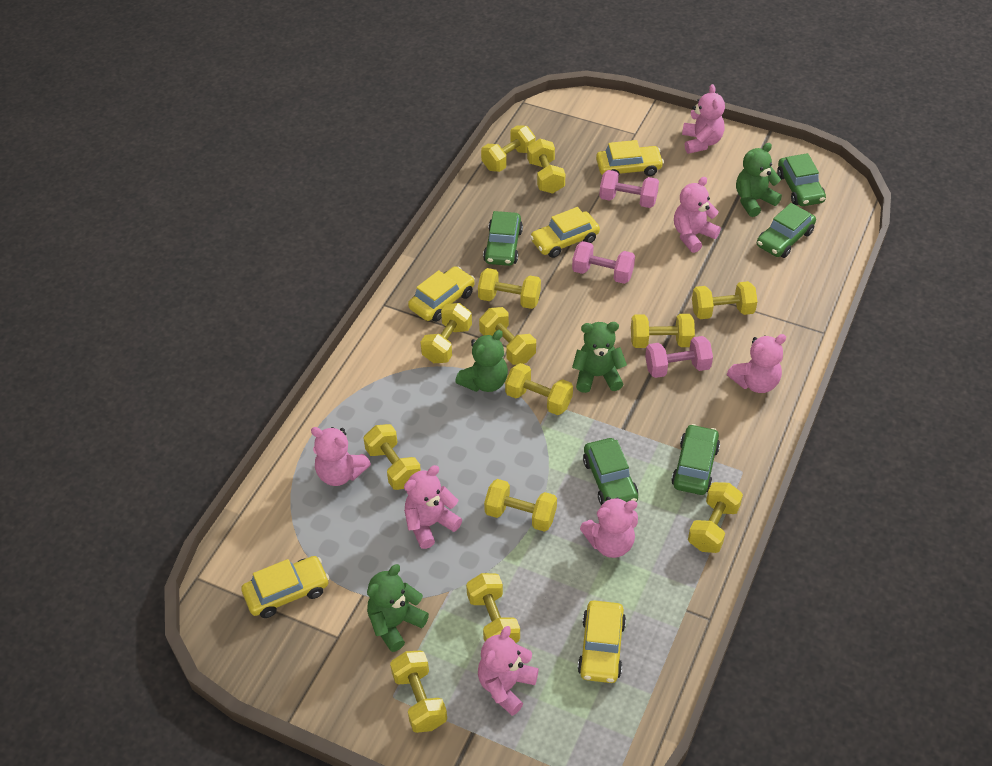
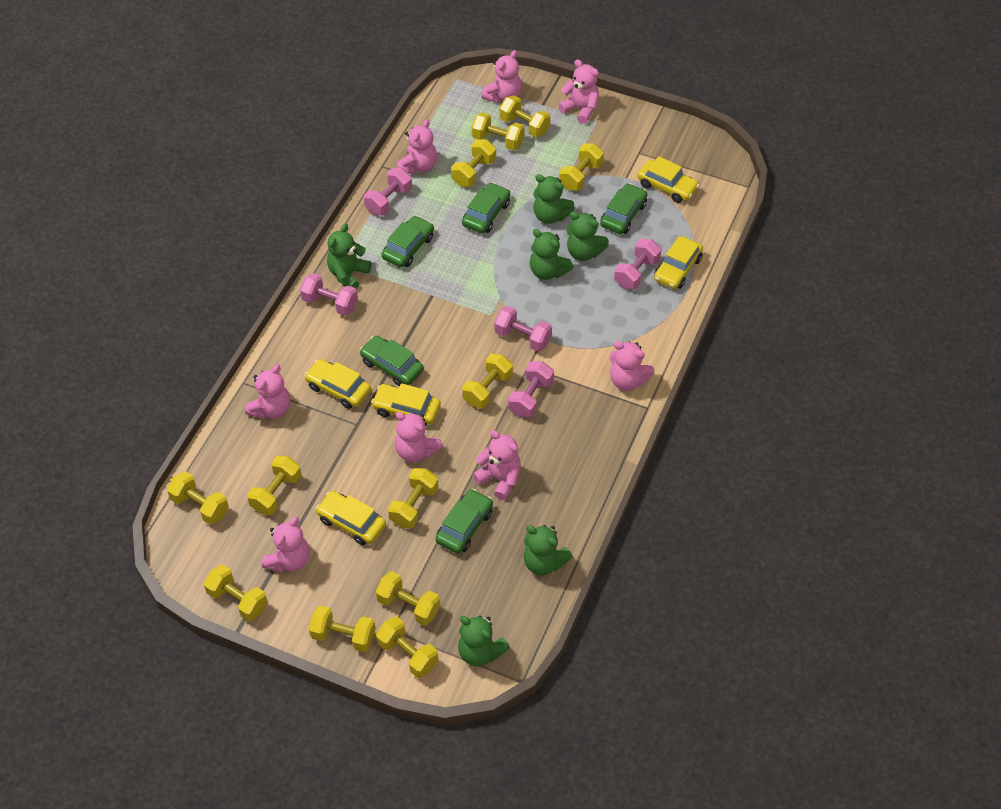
green teddy bear: [367,564,429,652] [455,330,508,392] [572,322,627,393] [736,143,782,217] = 4 -> [327,224,371,289] [458,615,510,666] [523,525,573,575] [530,229,573,280] [533,174,575,224] [567,212,609,261] = 6
pink dumbbell: [572,241,635,284] [599,170,659,208] [645,336,713,378] = 3 -> [300,273,358,316] [364,168,412,216] [494,306,552,352] [508,361,554,418] [614,239,661,289] = 5
pink teddy bear: [311,427,371,486] [404,465,462,549] [478,626,539,716] [580,497,638,558] [674,177,721,253] [682,84,725,154] [727,334,786,393] = 7 -> [245,364,290,419] [262,516,310,572] [395,412,443,462] [397,119,437,174] [473,430,521,500] [481,50,522,103] [558,59,599,124] [610,341,654,391] = 8
yellow dumbbell: [364,424,421,490] [390,650,447,733] [420,303,472,363] [466,573,520,643] [478,268,541,309] [479,307,536,365] [481,125,535,172] [484,479,557,532] [505,363,573,415] [527,139,565,194] [631,314,695,348] [688,482,743,553] [692,281,758,319] = 13 -> [167,471,229,525] [204,565,268,621] [247,455,301,515] [309,605,376,652] [376,571,441,626] [376,616,439,678] [388,468,439,528] [451,139,496,187] [462,354,513,408] [472,112,525,150] [499,96,551,137] [559,143,604,191] = 12

